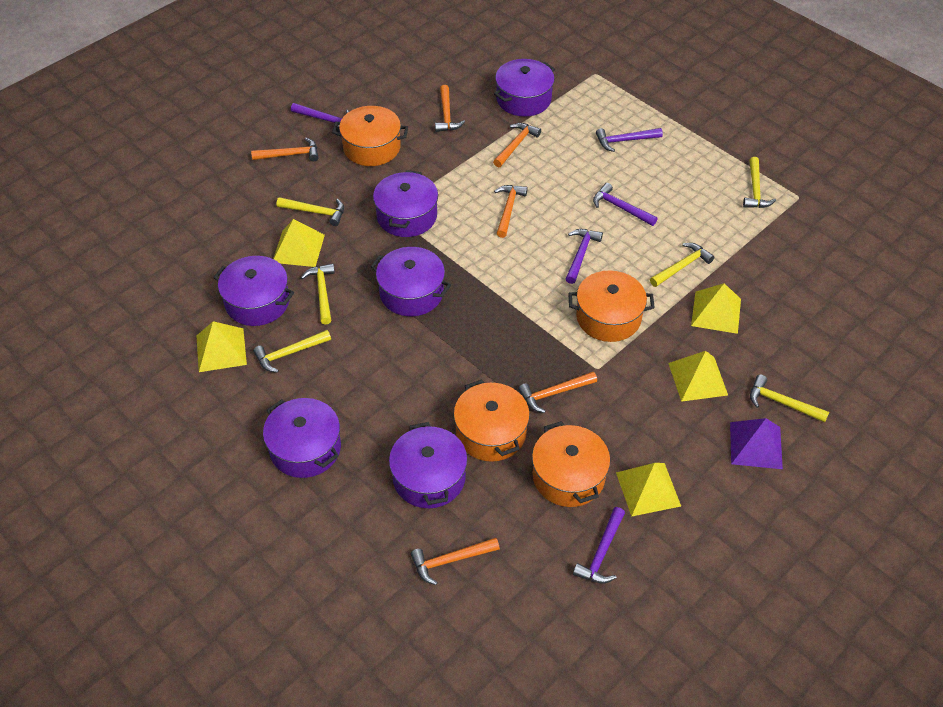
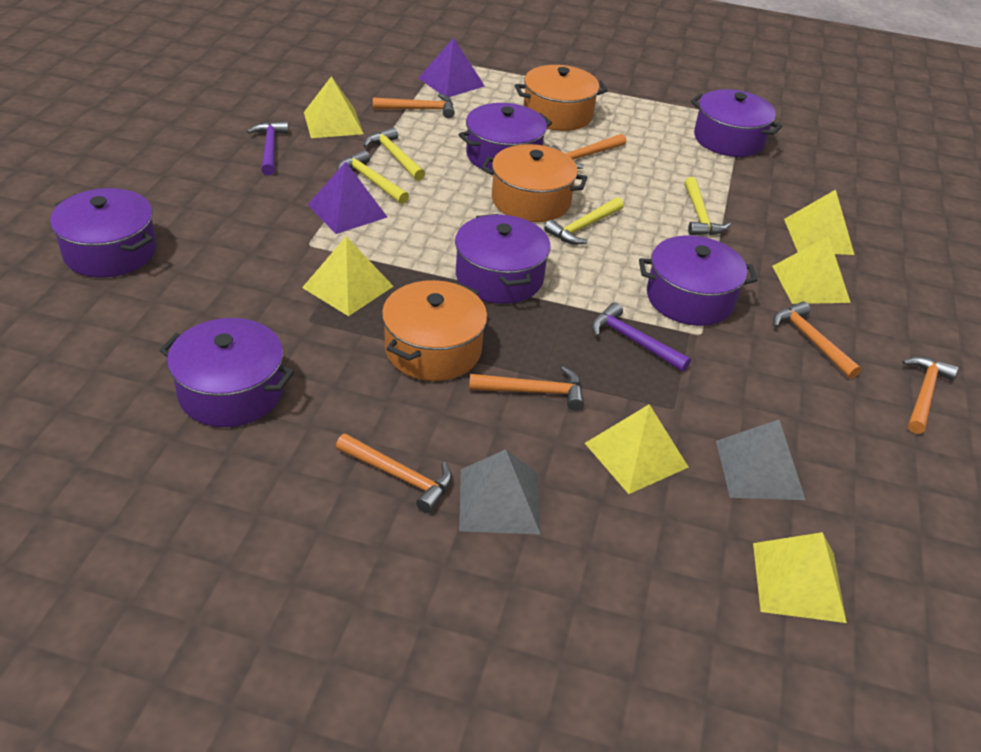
grey pyramid: none = 0 -> [459,449,541,535] [716,420,805,500] = 2
orange pot: [332,106,408,166] [454,379,530,462] [532,421,610,507] [568,270,655,342] = 4 -> [382,280,487,381] [481,144,587,222] [515,65,608,131] = 3
purple hammer: [291,103,349,133] [566,229,603,284] [573,507,625,584] [593,183,658,226] [596,128,663,152] = 5 -> [247,121,289,176] [592,302,691,372] = 2
purple pyramid: [730,418,783,469] = 1 -> [308,162,387,234] [419,38,485,97] = 2
yellow hammer: [253,330,331,373] [276,197,344,226] [301,263,335,324] [650,243,715,287] [743,157,776,208] [750,374,829,422] = 6 -> [337,150,409,204] [363,127,425,181] [544,197,624,245] [685,177,731,235] = 4
yellow pyramid: [197,321,247,372] [273,219,325,267] [616,463,681,517] [668,351,728,402] [691,283,741,334] = 5 -> [302,236,394,316] [304,76,364,138] [585,404,689,494] [753,532,847,623] [772,236,851,304] [784,190,854,255] = 6

